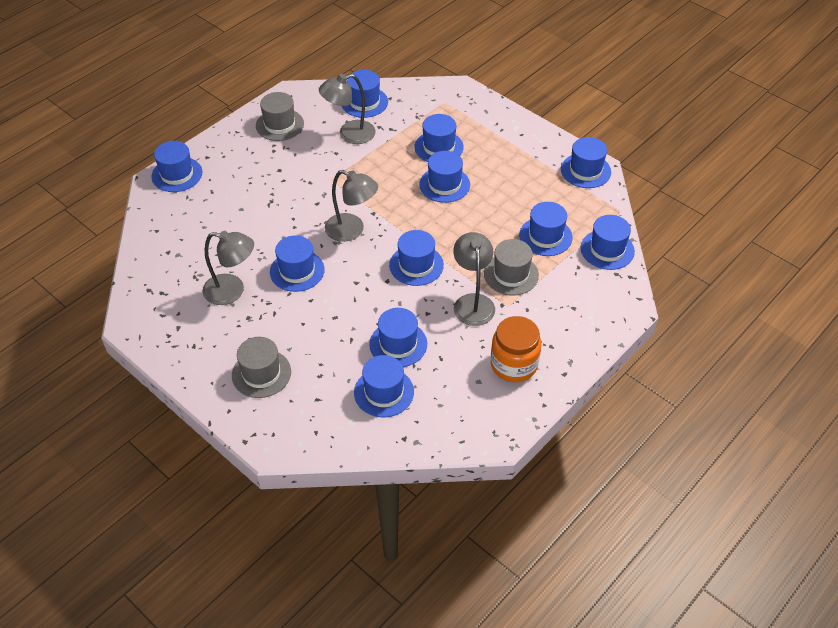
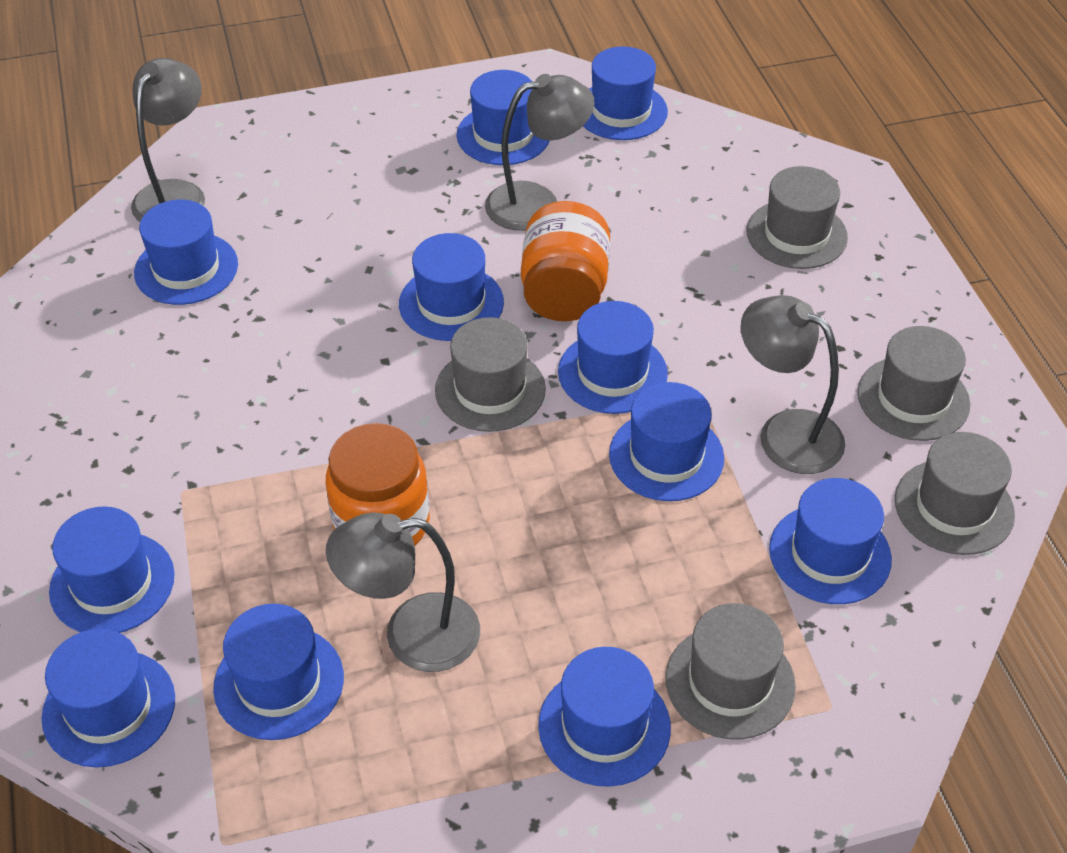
grey hat: [232,337,291,398] [256,92,304,141] [484,239,539,295] = 3 -> [435,317,546,432] [665,603,796,740] [747,166,848,269] [857,326,970,441] [895,432,1015,555] = 5
orange jar: [491,316,541,382] = 1 -> [326,423,430,546] [521,201,610,321] = 2

